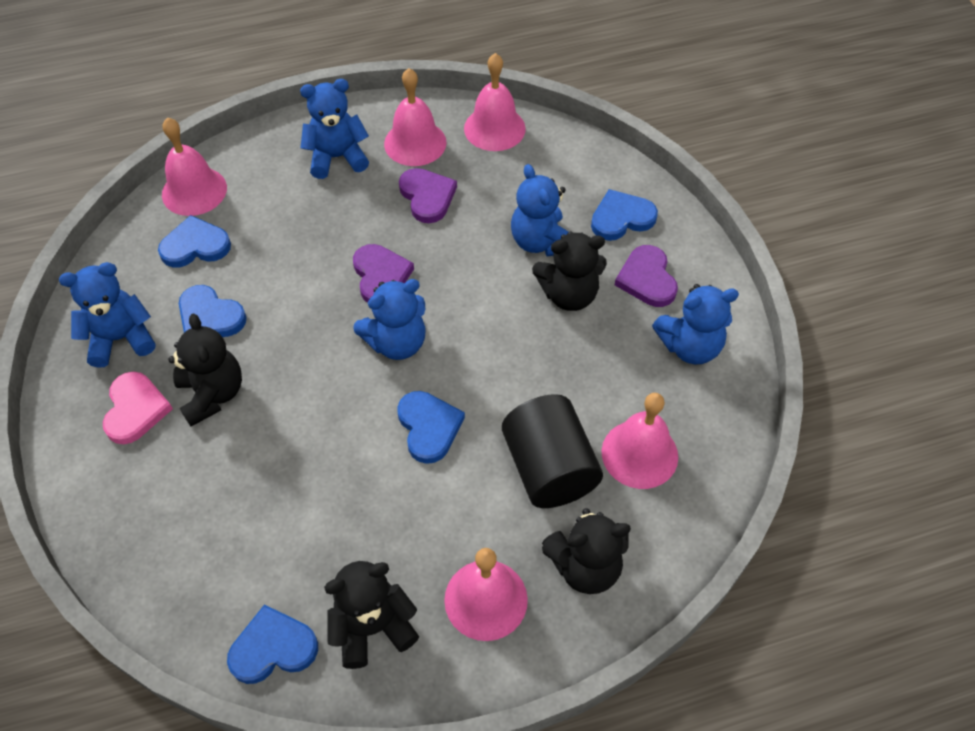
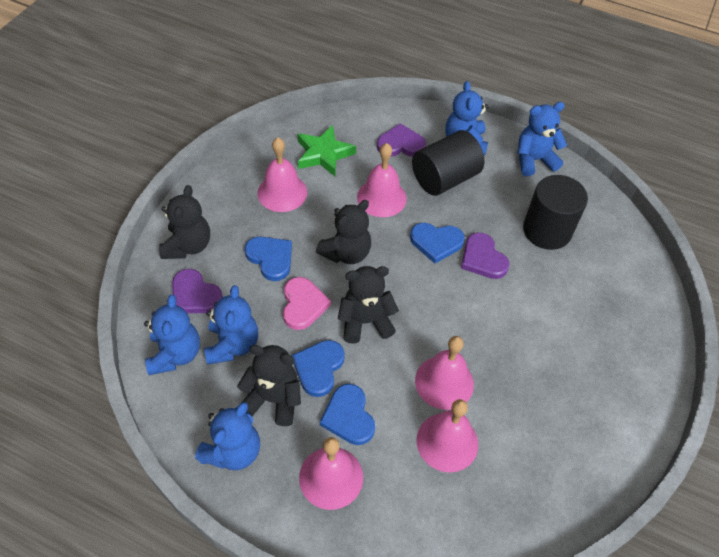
black cylinder: [502,394,603,508] = 1 -> [412,130,484,196] [523,175,588,250] = 2
blue heart: [158,215,231,268] [179,285,247,337] [227,604,318,684] [397,391,465,464] [591,189,658,241] = 5 -> [245,237,292,281] [292,340,345,397] [320,384,375,445] [410,223,465,264] = 4
green star: none = 0 -> [298,125,356,176] = 1

